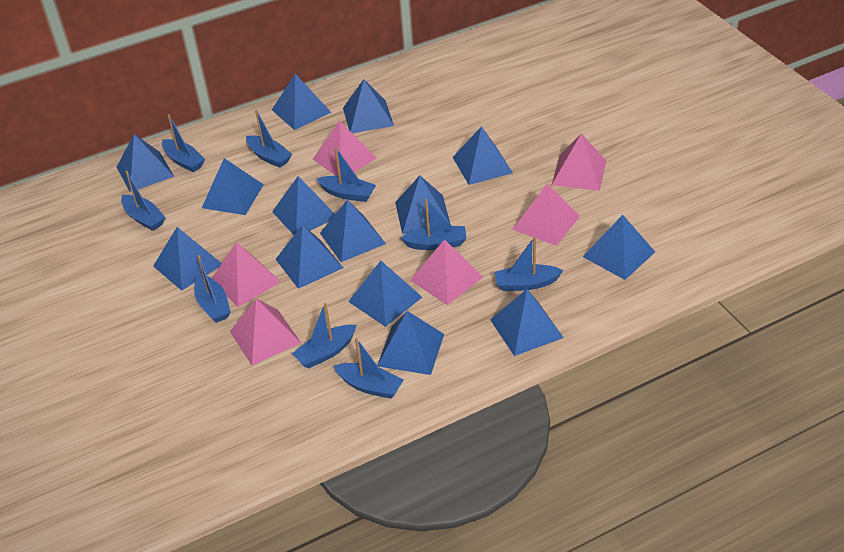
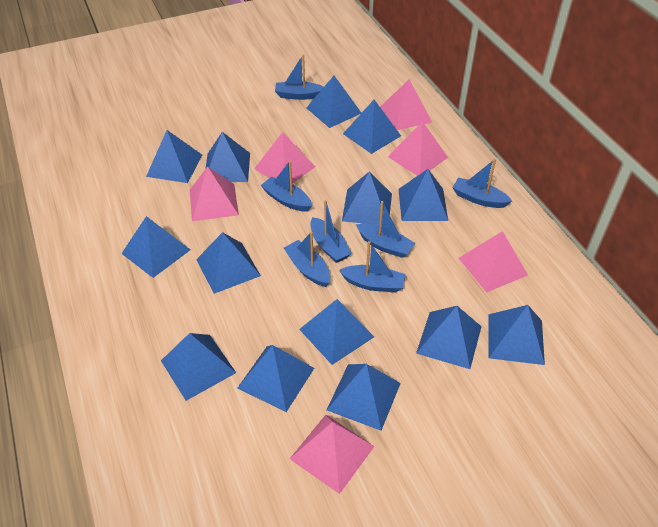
blue boat: [121,171,166,231] [162,114,205,172] [194,255,231,323] [246,110,292,168] [292,303,357,369] [317,148,376,202] [334,338,404,399] [401,199,467,250] [494,237,563,291] = 9 -> [261,161,312,212] [275,54,324,100] [284,232,330,287] [310,200,352,263] [339,241,406,293] [356,201,415,258] [452,159,512,208] = 7

